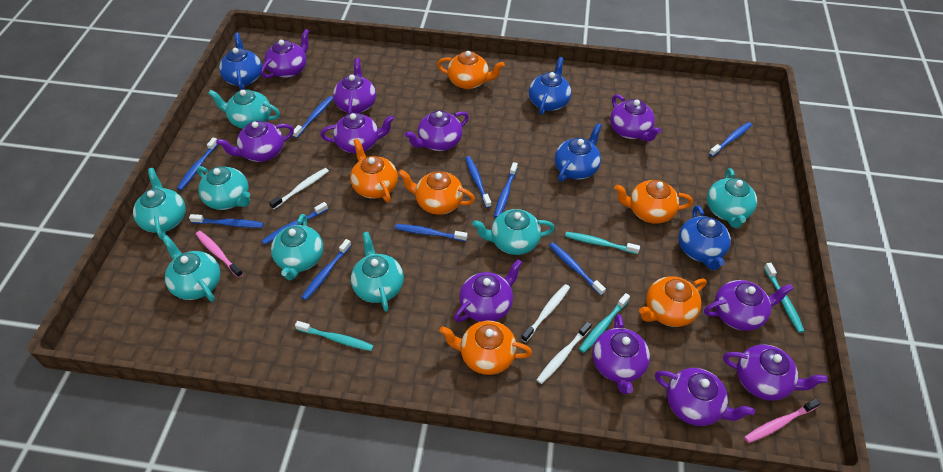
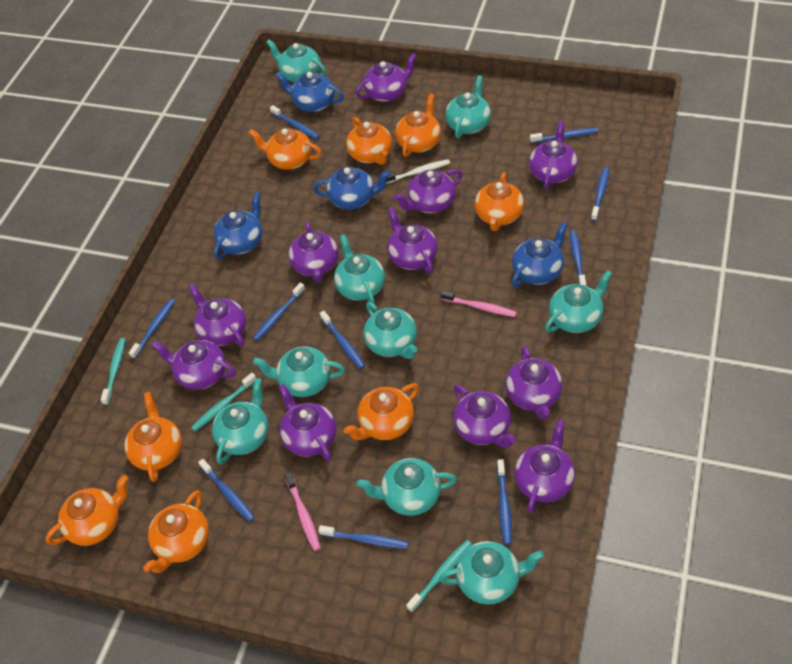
orange teapot: [350,139,398,203] [398,170,475,215] [437,51,505,89] [439,320,532,375] [614,180,693,224] [639,276,707,327] = 6 -> [45,475,129,546] [124,392,182,482] [143,490,209,573] [249,128,322,170] [344,383,419,440] [346,117,392,165] [395,93,441,157] [475,172,524,231] = 8
turquoise teapot: [133,168,186,240] [162,235,220,302] [197,166,250,210] [208,89,280,129] [271,214,323,280] [351,232,404,312] [472,209,555,255] [707,168,757,228] = 8 -> [212,378,269,464] [253,346,345,397] [266,40,326,82] [334,234,385,304] [356,458,457,516] [364,302,417,359] [439,541,544,605] [446,75,491,138] [545,270,613,333] = 9
turquoise toothbrush: [295,321,374,351] [565,232,640,254] [579,293,630,353] [764,263,804,333] = 4 -> [101,338,125,405] [191,373,256,431] [406,540,472,612] = 3
white toothbrush: [269,168,329,210] [521,284,570,342] [537,321,592,384] = 3 -> [386,159,450,184] = 1

